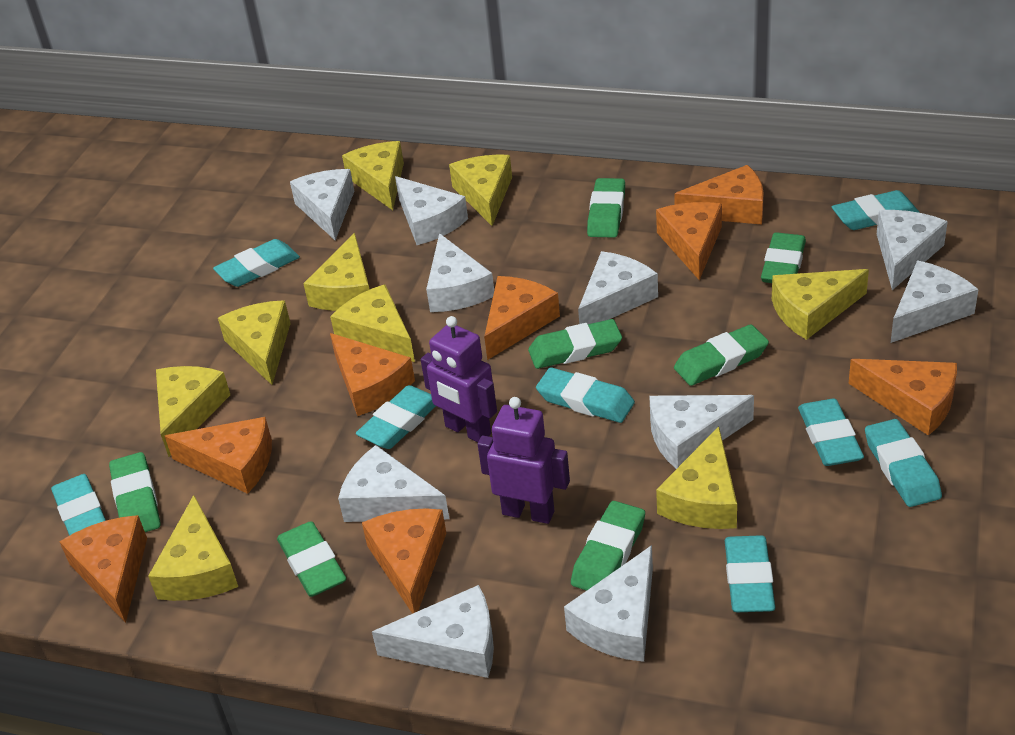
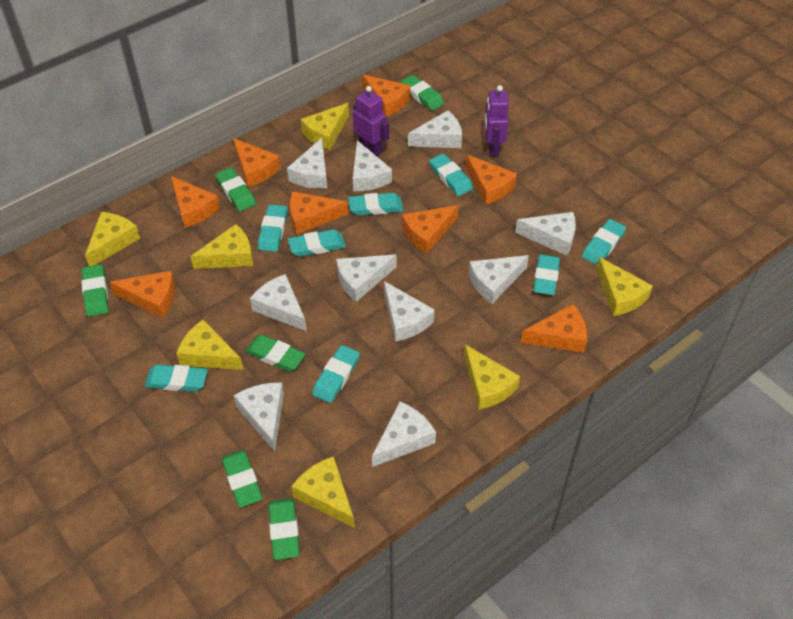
green eraser: [109,452,161,532] [277,521,346,597] [528,319,622,369] [571,501,645,591] [587,178,625,238] [674,324,769,386] [761,232,806,283] = 7 -> [81,264,108,317] [215,168,256,212] [222,450,262,507] [245,334,305,372] [269,498,300,560] [401,75,444,111] = 6
yellow cheese: [148,495,238,601] [156,366,230,457] [218,300,291,385] [303,233,370,311] [330,284,415,362] [342,141,404,210] [449,155,512,226] [656,426,737,529] [772,269,869,340] = 9 -> [85,212,140,266] [176,319,243,370] [191,224,253,269] [291,456,355,528] [301,103,349,149] [464,344,520,410] [596,257,653,316] = 7

